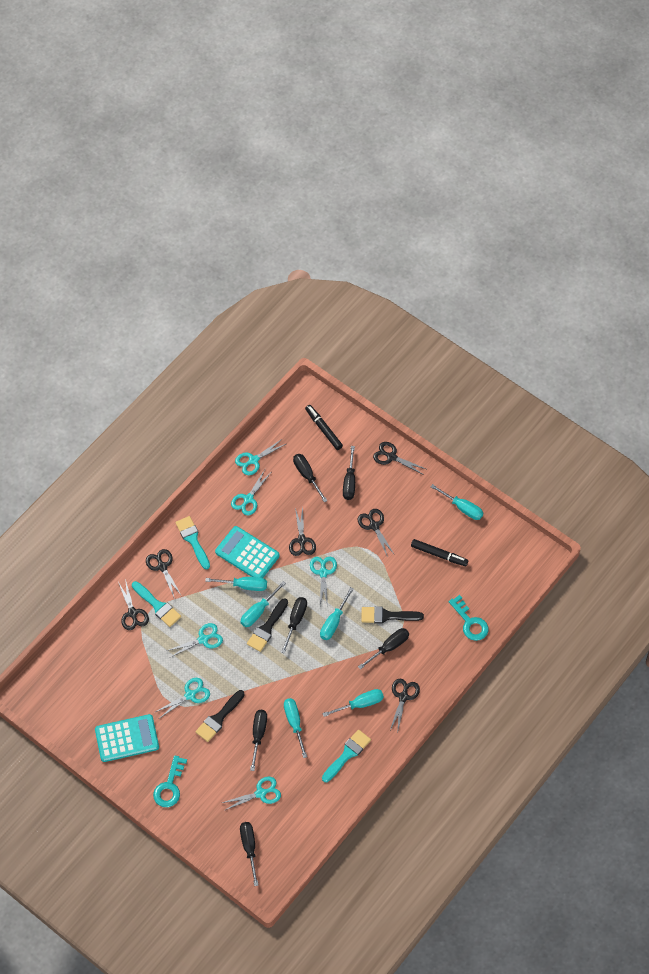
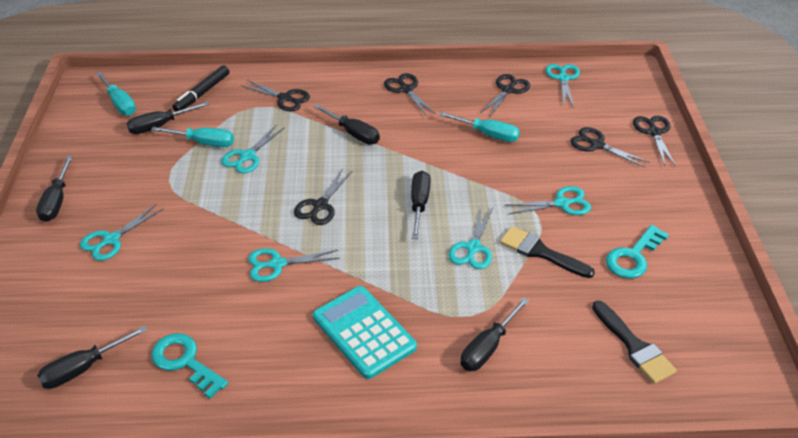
black brush: [196,690,245,742] [247,598,288,652] [361,606,424,624] = 3 -> [500,226,595,278] [592,300,677,384] = 2
black marker: [305,405,343,450] [411,539,468,566] = 2 -> [172,65,229,112] = 1
turquoise brush: [132,581,181,627] [175,516,210,569] [322,729,371,782] = 3 -> none = 0
turquoise calculator: [95,714,159,762] [215,526,280,578] = 2 -> [313,286,417,379] = 1
turquoise screwdriver: [205,577,267,591] [241,581,286,627] [284,698,307,758] [320,587,354,640] [322,689,384,717] [431,484,483,520] = 6 -> [96,72,136,116] [151,127,234,147] [439,112,520,142] = 3

